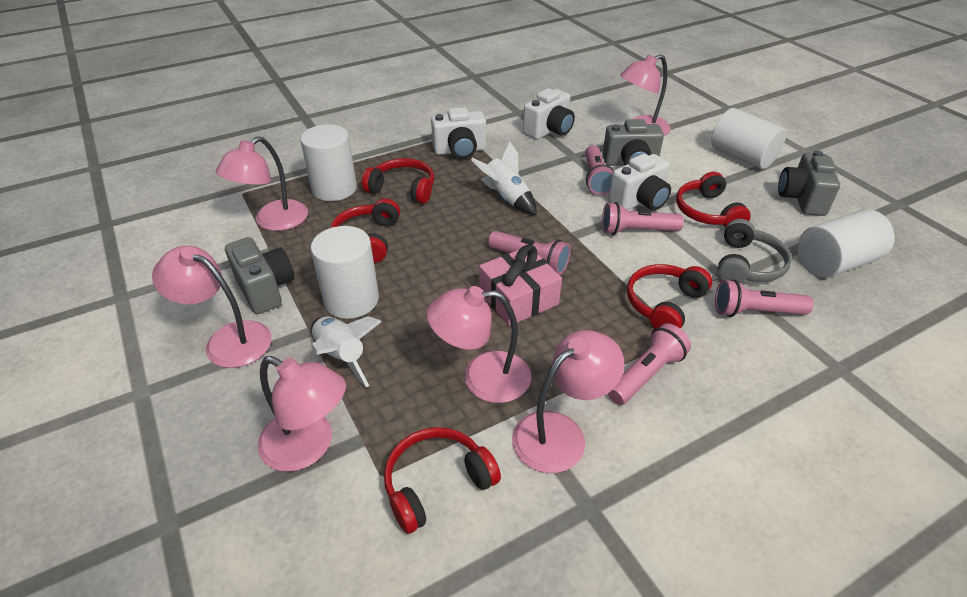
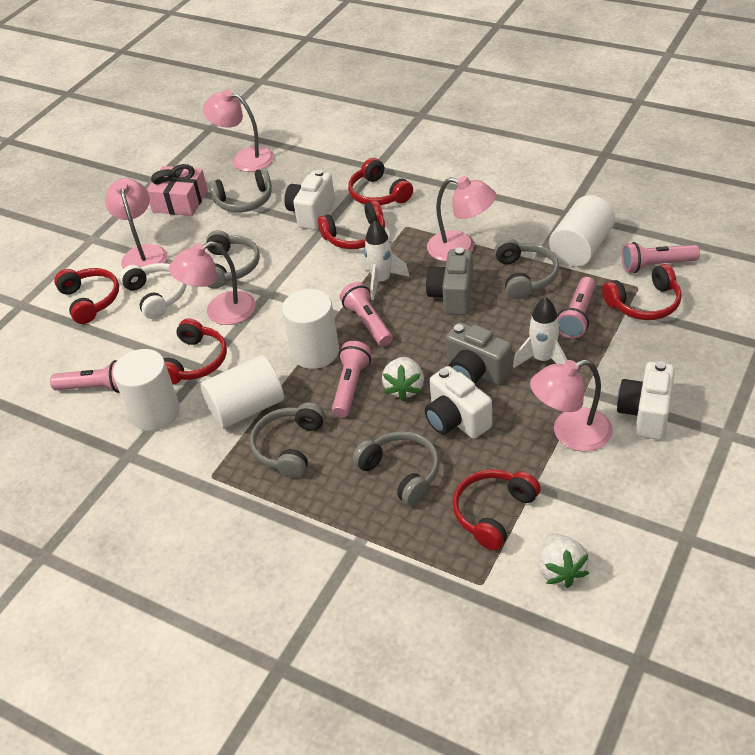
grey camera: [225,237,295,314] [603,119,664,166] [778,150,840,216] = 3 -> [426,248,473,315] [446,322,512,385] = 2
grey headphones: [717,219,792,284] = 1 -> [206,230,260,289] [209,168,272,213] [250,403,325,478] [352,431,440,506] [495,238,559,299] = 5
pink lamp: [152,246,272,368] [215,136,308,231] [257,356,346,472] [427,286,531,403] [512,330,624,473] [620,54,671,136] = 6 -> [105,178,167,269] [169,241,256,325] [203,89,274,172] [427,176,496,261] [530,359,613,451] = 5
red headphones: [330,198,400,263] [362,158,434,204] [384,427,501,534] [627,264,712,329] [676,172,751,227] = 5 -> [54,268,119,324] [164,319,227,385] [318,201,385,249] [348,158,413,205] [453,469,541,551] [602,264,682,320] = 6
white headphones: none = 0 -> [120,263,186,319] = 1
white strawberry: none = 0 -> [382,357,424,401] [539,533,589,588] = 2

